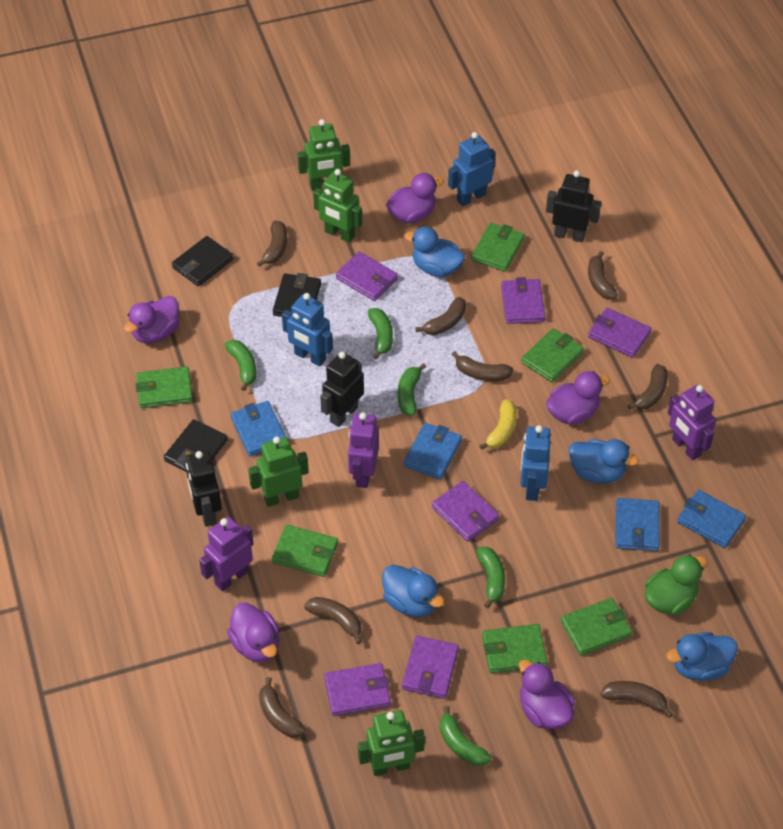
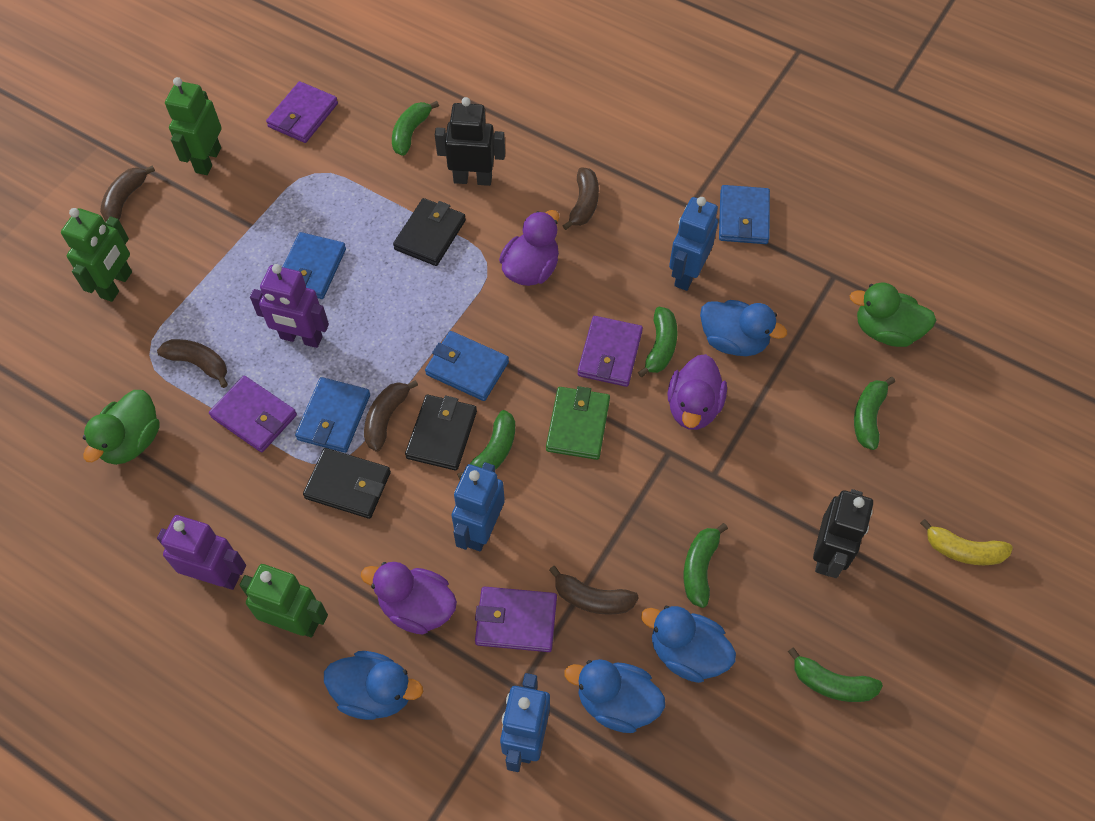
black robot: [186,451,222,527] [320,352,364,427] [546,170,601,242] = 3 -> [435,97,505,186] [813,489,873,578] = 2
brown banana: [257,221,287,267] [259,677,306,738] [304,597,362,644] [416,297,466,335] [451,351,514,381] [588,251,618,299] [601,681,673,718] [628,364,668,410] = 8 -> [100,166,155,222] [157,339,228,388] [364,380,418,452] [549,566,639,615] [562,167,599,230] = 5
green banana: [225,340,256,391] [368,308,393,359] [398,363,426,416] [440,706,492,766] [476,547,505,608] = 5 -> [392,101,439,156] [457,410,515,480] [638,307,678,377] [684,523,728,608] [788,647,883,702] [854,377,895,450] = 6
green duck: [644,554,708,615] = 1 -> [83,390,160,465] [850,282,936,347] = 2
green robot: [248,436,309,507] [297,119,350,191] [313,169,362,243] [358,710,425,776] = 4 -> [61,208,132,302] [165,77,222,175] [240,564,328,637] = 3
green wallet: [136,366,193,408] [272,525,338,577] [471,223,525,272] [482,624,547,673] [521,328,584,382] [561,598,632,656] = 6 -> [546,386,610,460] = 1
purple duck: [124,296,179,343] [227,603,279,662] [386,173,444,223] [518,660,575,729] [546,371,610,425] = 5 -> [361,562,457,635] [499,210,559,286] [667,354,727,430] = 3
purple robot: [199,516,254,591] [348,412,379,488] [668,385,716,460] = 3 -> [157,515,246,590] [250,264,329,348] = 2
purple wallet: [324,663,391,716] [336,251,398,301] [402,636,459,699] [432,481,499,542] [501,277,546,324] [588,308,652,358] = 6 -> [209,376,297,453] [266,81,338,143] [475,586,557,652] [578,316,643,387] = 4

